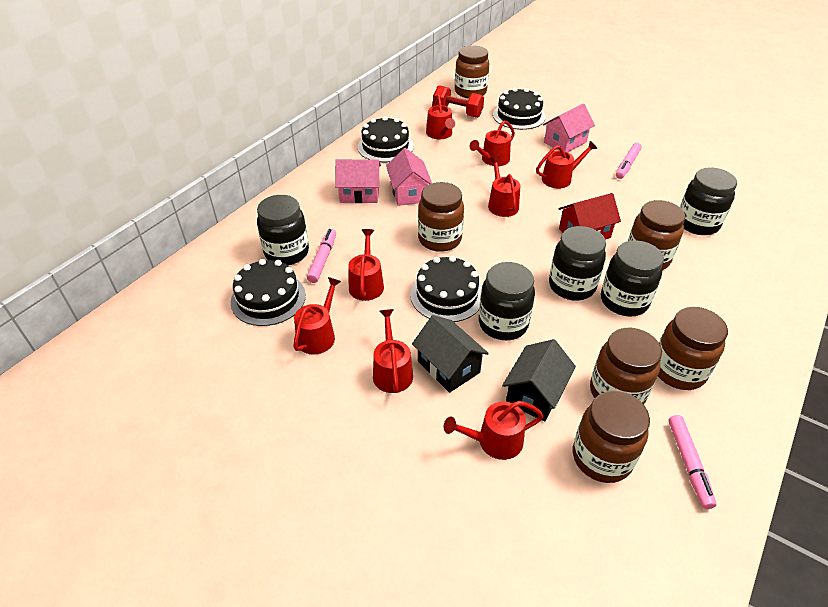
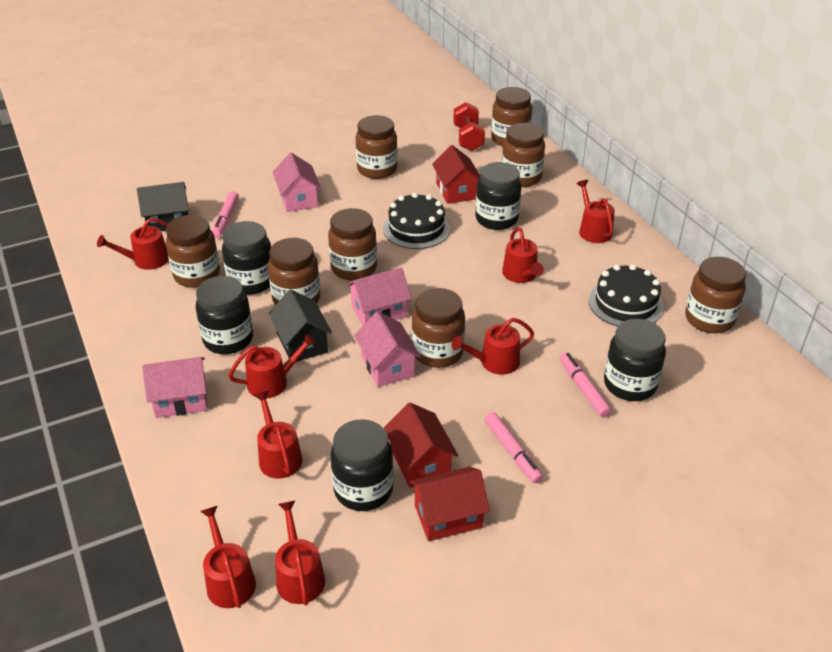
black cake: [231,259,306,326] [358,116,414,163] [410,256,482,322] [493,88,546,130] = 4 -> [383,193,450,249] [589,264,664,326] = 2
brown jar: [418,182,464,252] [455,45,489,99] [573,391,650,483] [590,328,662,404] [628,200,685,270] [658,307,728,390] = 6 -> [166,215,220,288] [268,238,320,305] [328,208,377,281] [356,115,398,179] [412,288,465,368] [491,87,532,146] [502,123,545,187] [685,257,746,333] = 8
pink house: [335,159,381,203] [386,148,432,206] [543,104,595,152] = 3 -> [142,357,208,418] [273,152,321,212] [346,267,412,325] [354,311,421,387] = 4
red house: [558,193,621,240] = 1 -> [384,403,458,488] [410,467,490,541] [432,145,480,204] = 3

